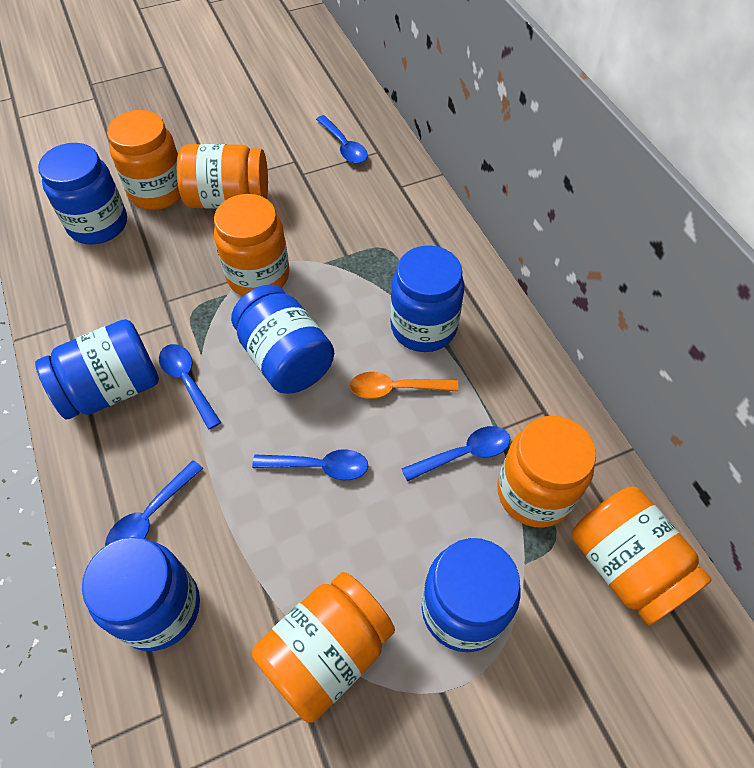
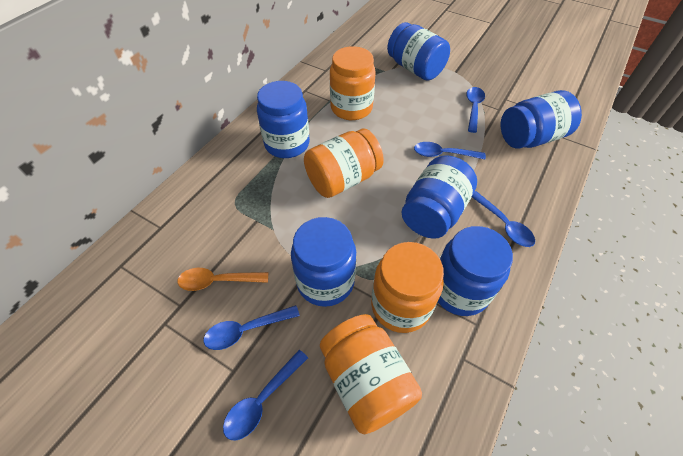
orange jar: [107,110,181,210] [177,144,268,209] [214,194,290,296] [252,572,395,723] [497,416,596,528] [572,487,711,625] = 6 -> [304,129,384,198] [320,314,422,434] [330,46,376,120] [371,242,444,333] = 4

